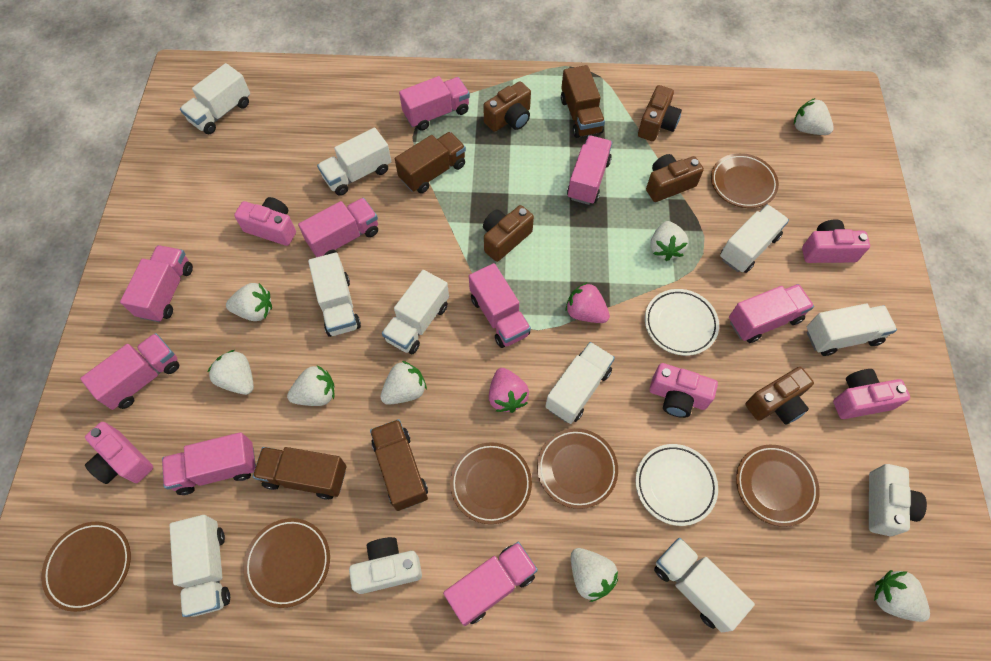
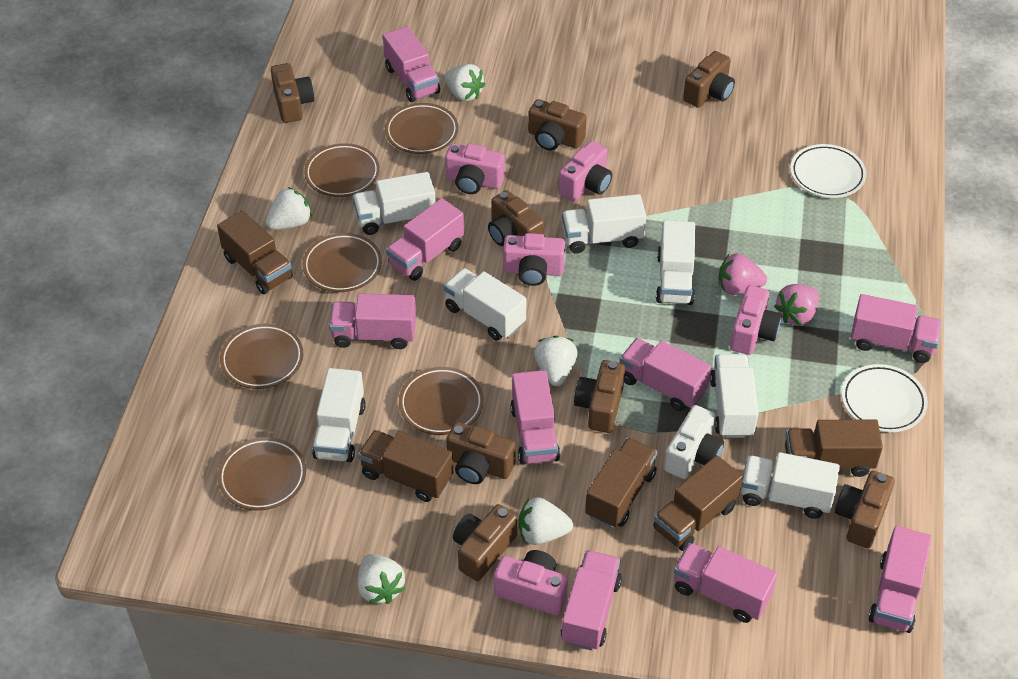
brown camera: [483,81,531,132] [483,205,534,262] [638,85,682,141] [646,154,704,202] [745,367,814,425] = 5 -> [271,63,314,123] [446,422,516,484] [453,504,517,581] [488,190,544,246] [528,99,587,150] [574,360,625,433] [683,51,735,108] [835,471,895,548] = 8
brown truck: [253,447,347,500] [370,419,428,511] [395,132,466,193] [561,65,605,138] = 4 -> [217,210,293,294] [358,430,453,502] [585,438,657,528] [653,455,743,551] [785,419,883,477] = 5
white camera: [349,537,422,594] [869,464,927,536] = 2 -> [664,405,724,479] = 1
white strawberry: [208,350,254,395] [226,283,272,321] [287,365,335,406] [380,361,427,405] [571,548,618,602] [651,221,689,261] [794,98,834,135] [874,570,930,622] = 8 -> [266,187,312,230] [358,554,405,604] [445,64,485,101] [518,497,573,545] [534,336,578,386] = 5
white truck: [169,515,230,617] [180,63,250,134] [308,252,361,337] [317,128,391,196] [382,270,449,354] [545,342,615,424] [654,538,755,632] [720,205,789,273] [807,304,897,356] = 9 -> [312,368,366,462] [353,172,436,235] [444,268,526,341] [562,194,646,254] [656,220,695,305] [710,354,759,438] [741,452,840,519] = 7

